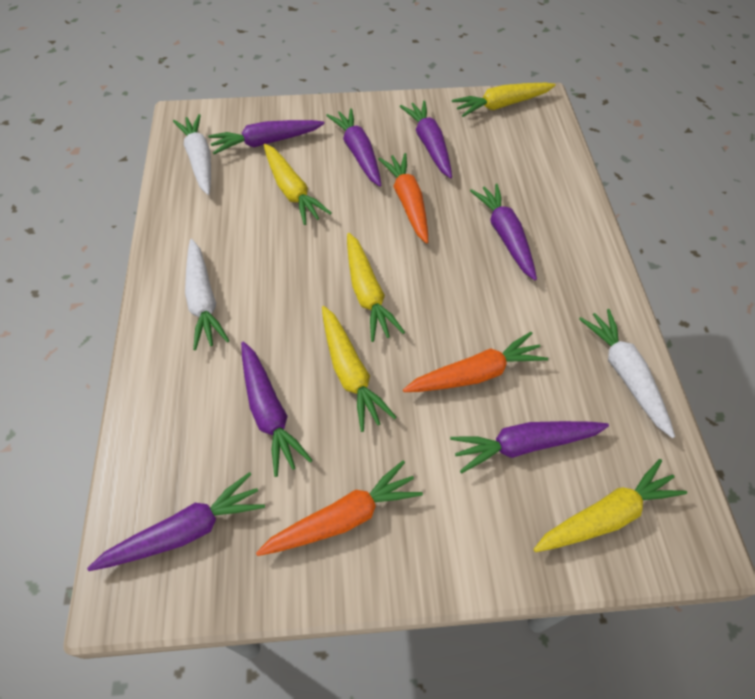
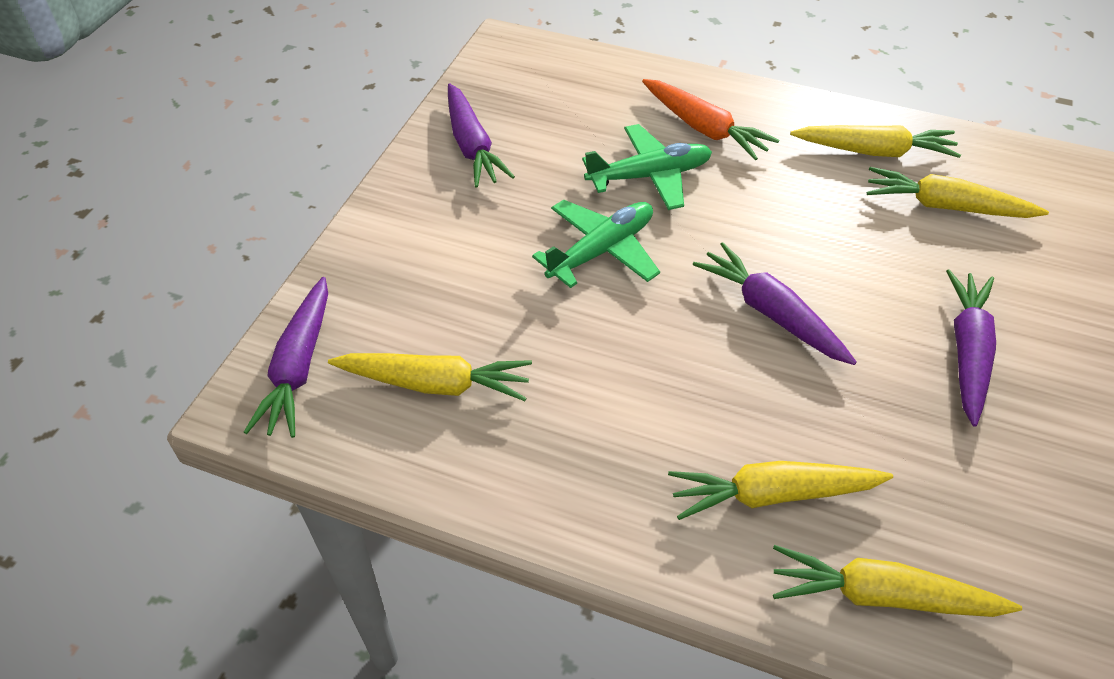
green plane: none = 0 -> [532,200,660,288] [582,124,712,210] = 2
orange carrot: [256,461,423,556] [378,153,428,244] [403,332,548,392] = 3 -> [642,79,779,160] = 1
purple carrot: [87,472,265,571] [208,120,325,154] [241,341,313,477] [326,108,381,187] [400,100,452,178] [450,421,609,473] [470,184,537,280] = 7 -> [244,277,328,438] [448,83,515,187] [693,242,857,365] [946,269,996,427] = 4
white carrot: [173,114,211,195] [185,239,229,350] [579,309,675,438] = 3 -> none = 0

